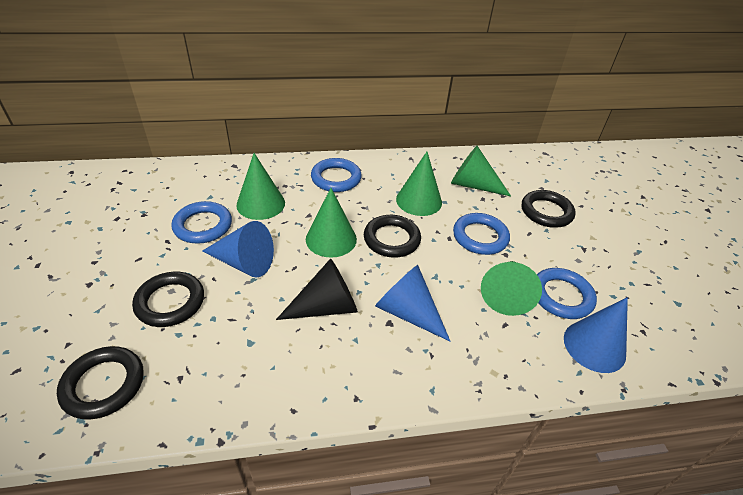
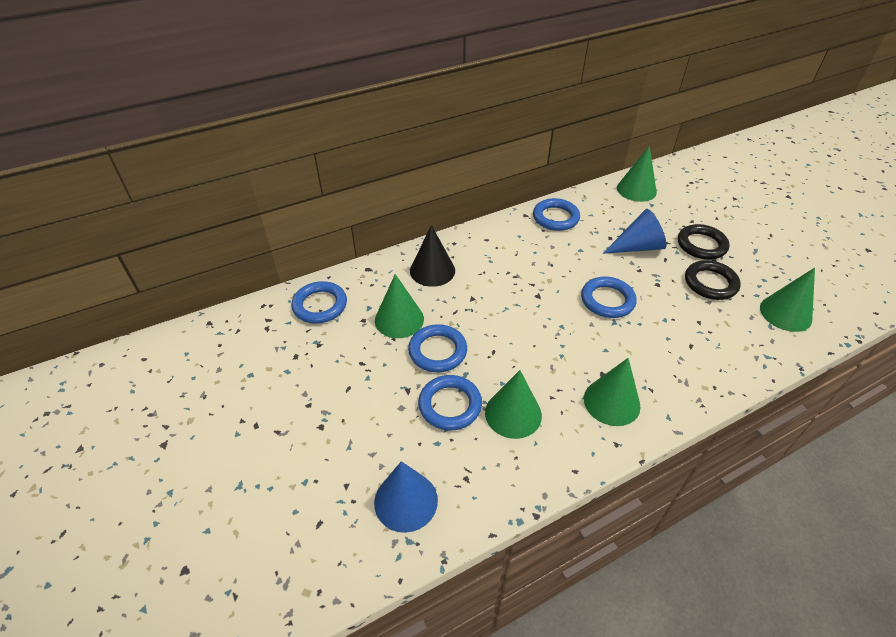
black ring: [57,346,144,420] [132,272,204,327] [364,215,421,258] [522,190,576,228] = 4 -> [678,224,730,260] [685,260,741,300] = 2
blue cone: [202,221,274,278] [375,265,451,342] [564,297,628,373] = 3 -> [374,461,438,533] [603,209,667,254] = 2
blue ring: [171,201,232,244] [311,158,362,192] [453,213,510,255] [537,268,597,319] = 4 -> [291,281,347,324] [408,324,467,372] [418,375,482,430] [533,198,580,231] [581,277,637,318] = 5

